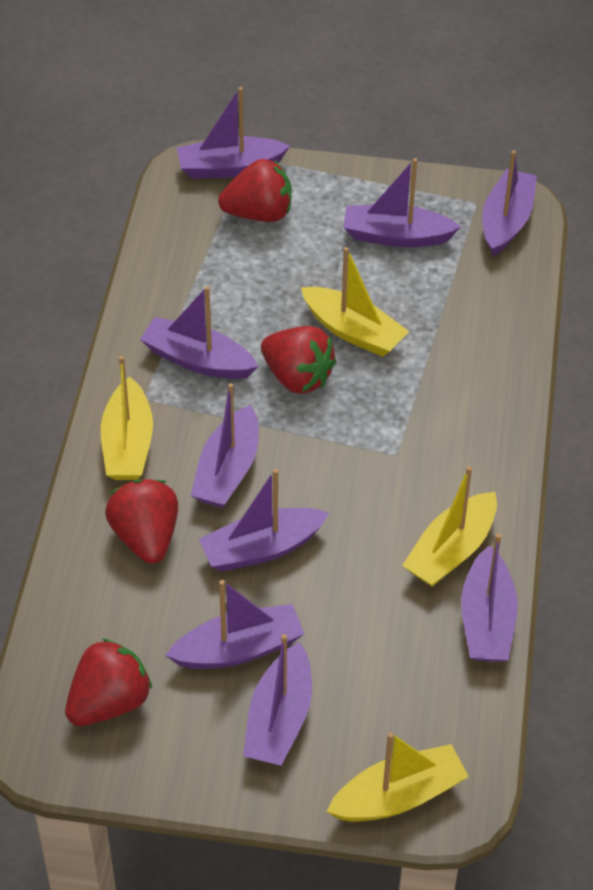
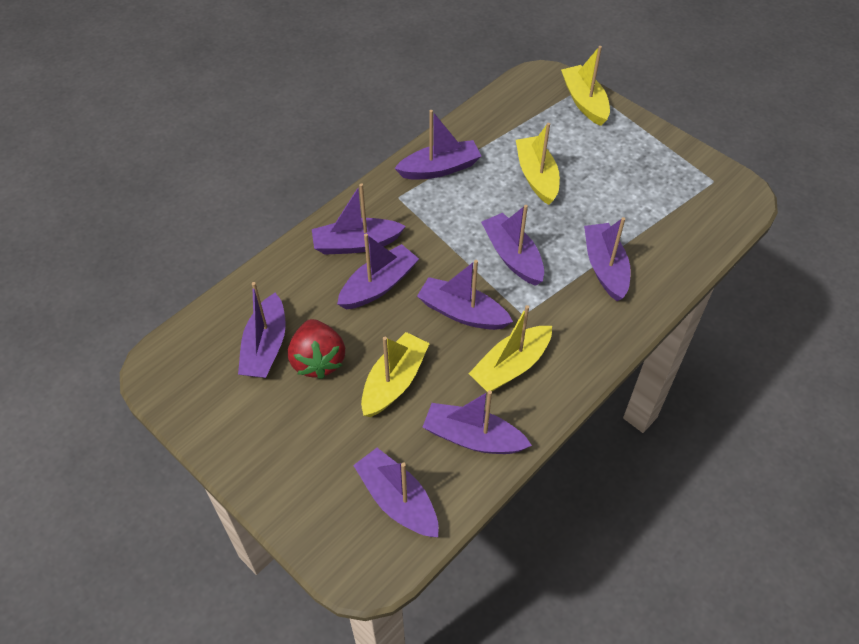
red strawberry: [65,639,152,726] [105,479,178,564] [218,159,292,222] [261,326,336,394] = 4 -> [288,319,345,379] = 1

